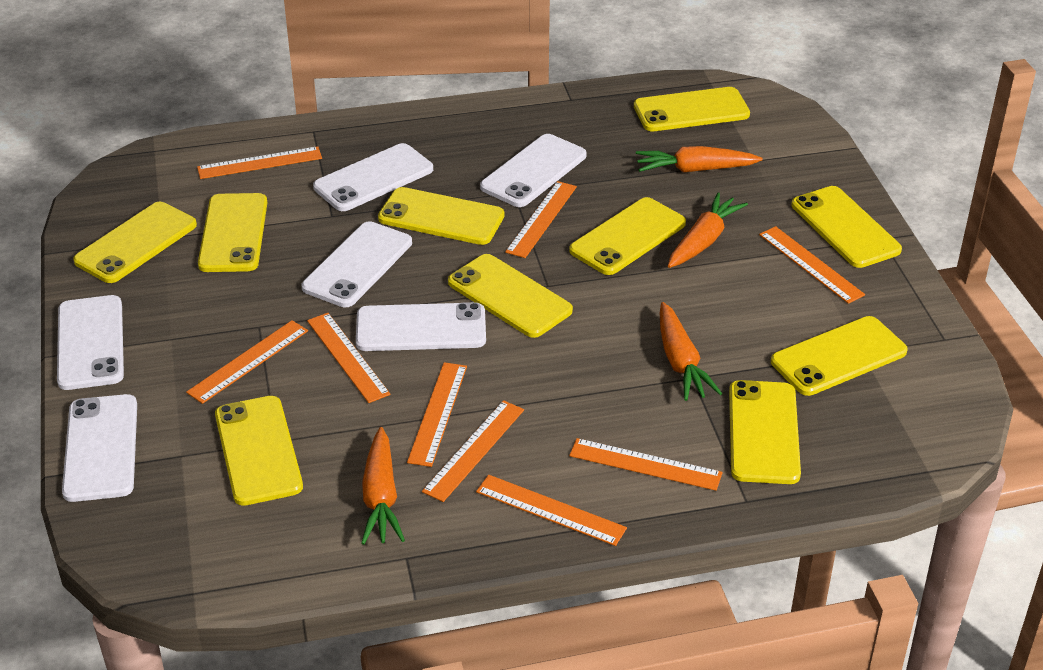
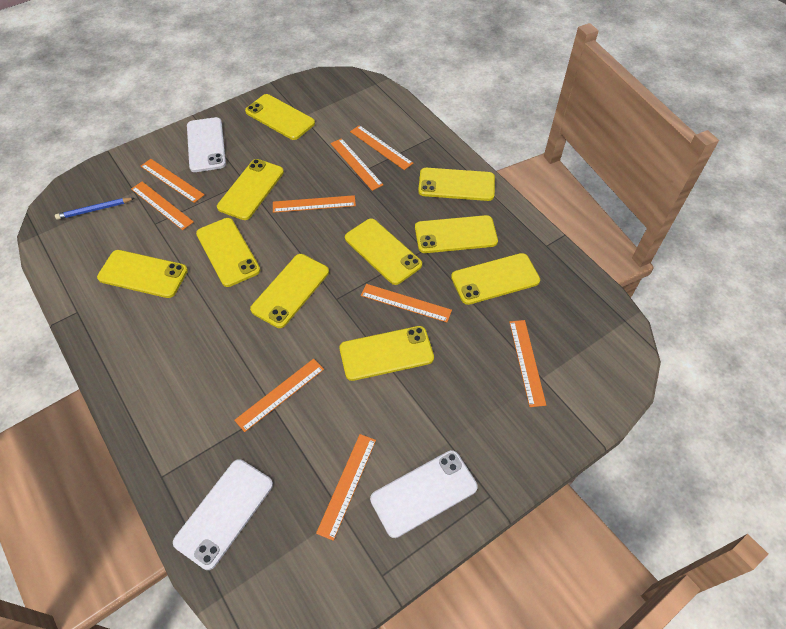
blue pencil: none = 0 -> [55,198,135,220] = 1
orange carrot: [361,427,405,545] [636,146,762,172] [660,302,722,401] [668,192,748,268] = 4 -> none = 0
white phone: [57,295,124,390] [62,394,137,502] [302,221,412,307] [313,143,433,211] [356,302,486,351] [480,134,587,207] = 6 -> [173,459,273,570] [187,117,226,172] [370,450,478,538] = 3

